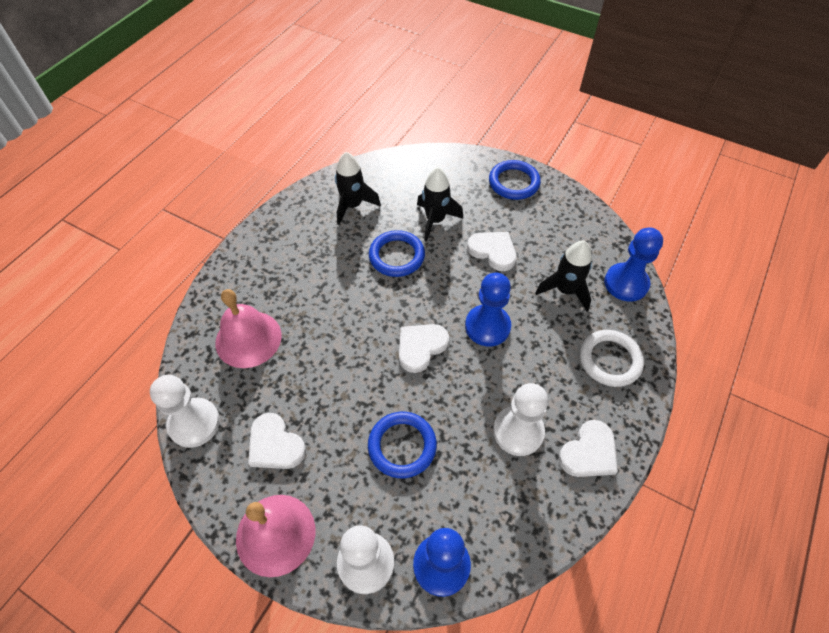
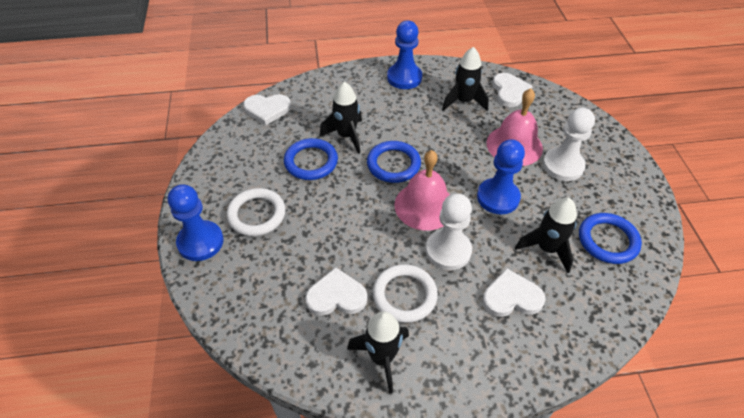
black rocket: [335,152,381,225] [417,167,463,242] [535,241,592,311] = 3 -> [320,82,362,154] [347,311,409,394] [442,47,489,111] [515,198,577,273] = 4
white pawn: [150,375,220,448] [337,525,394,594] [493,383,548,456] = 3 -> [426,193,472,270] [543,107,595,181] = 2
white ring: [580,330,644,387] = 1 -> [227,188,286,236] [373,264,438,323] = 2

